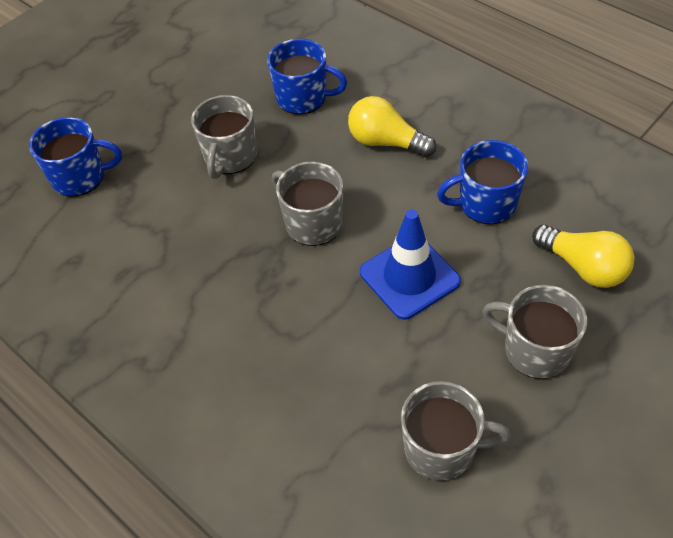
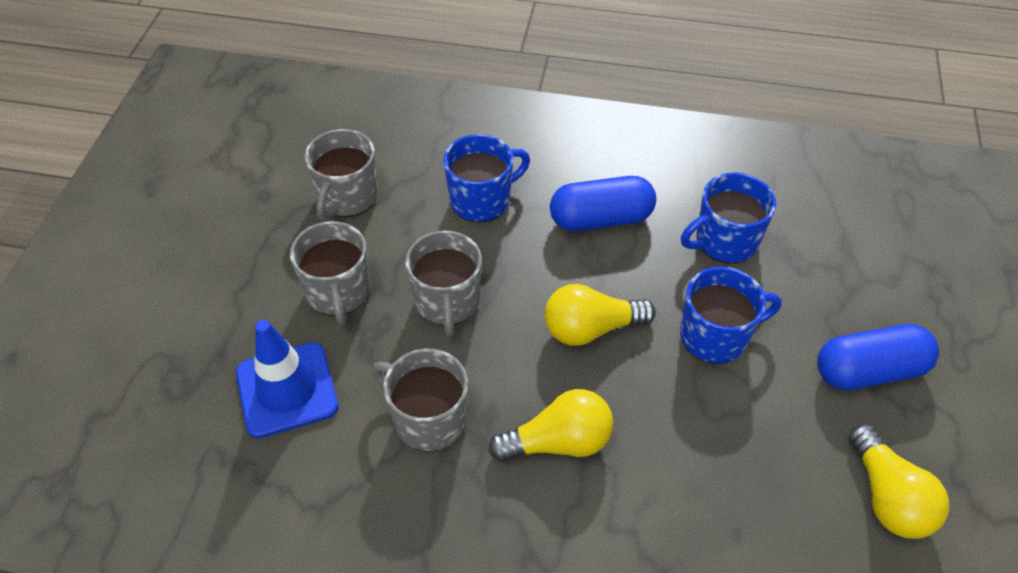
blue capsule: none = 0 -> [550,176,656,231] [817,324,939,390] = 2
yellow light bulb: [348,96,436,157] [532,224,634,288] = 2 -> [488,389,613,462] [544,284,656,346] [849,424,949,539] = 3

